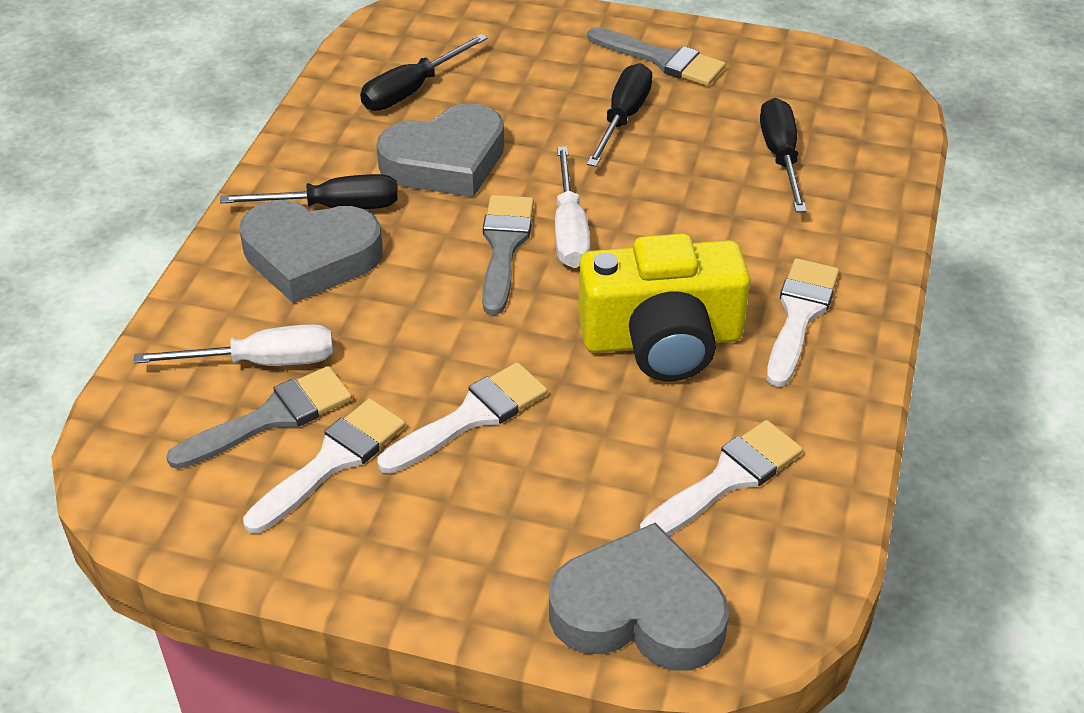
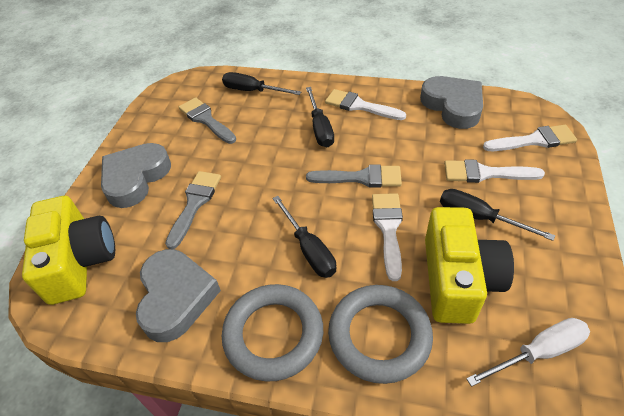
grey ring: none = 0 -> [222,284,323,381] [328,285,433,384] = 2
white screwdriver: [134,324,333,366] [555,146,591,268] = 2 -> [466,318,590,387] = 1
yellow camera: [578,234,750,381] = 1 -> [22,196,115,305] [425,207,514,324] = 2

